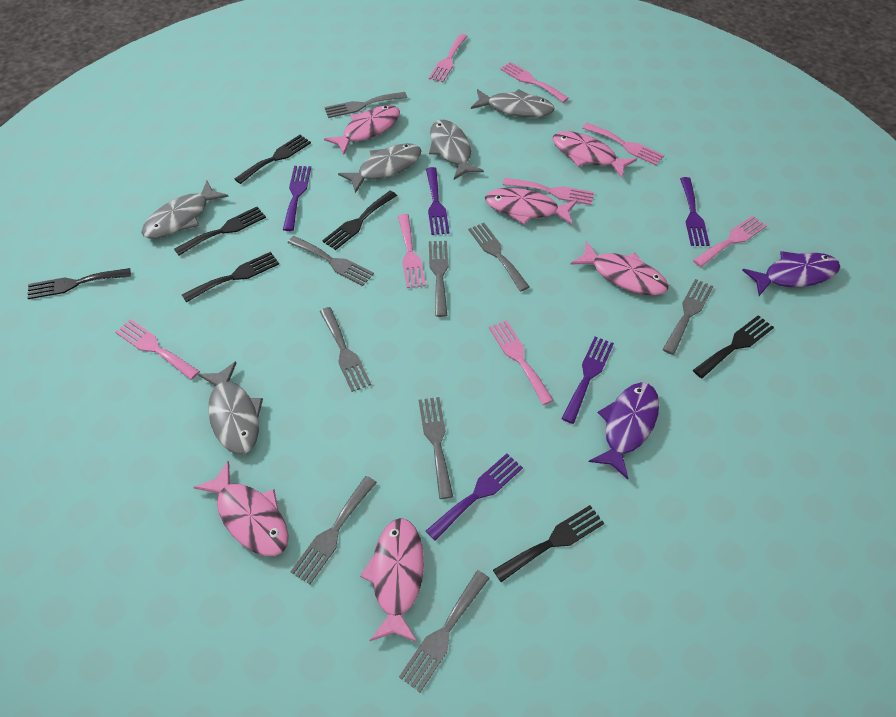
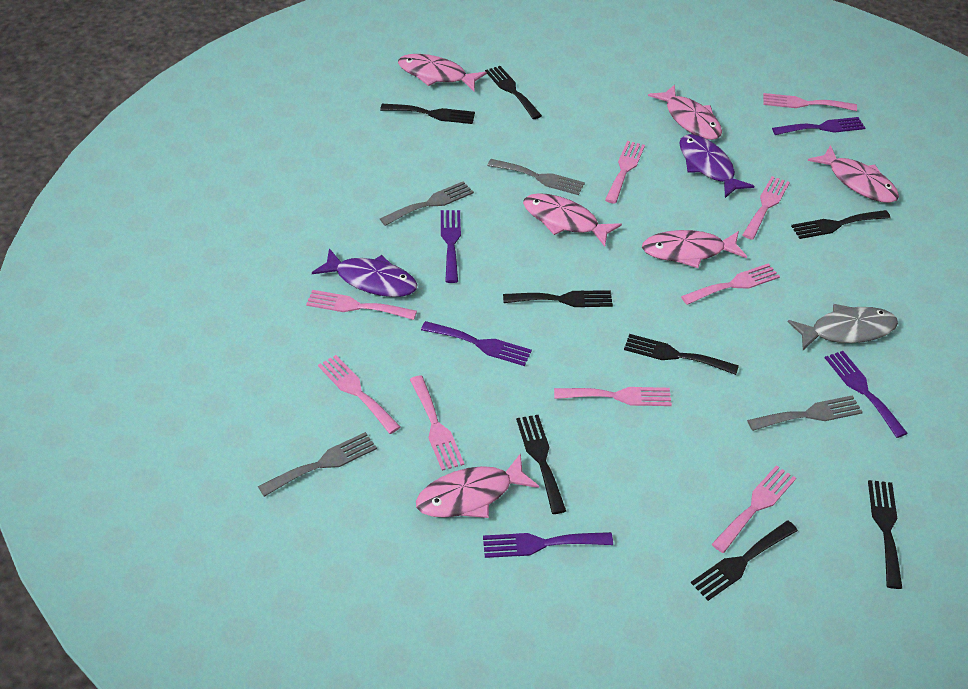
black fork: [27,268,131,299] [174,207,266,255] [182,252,279,302] [235,135,311,184] [322,191,397,250] [493,505,604,582] [693,315,774,378] = 7 -> [380,104,475,124] [485,66,542,119] [503,290,613,307] [516,415,566,514] [624,334,739,375] [691,521,798,601] [791,210,891,239] [868,480,902,589] = 8
grey fish: [141,181,229,239] [198,361,263,454] [338,143,421,193] [429,120,484,180] [471,89,555,117] = 5 -> [788,304,898,350] = 1
grey fork: [288,236,374,286] [290,476,377,584] [320,307,371,392] [324,92,407,118] [399,570,490,692] [419,397,453,499] [429,241,448,317] [468,223,530,292] [662,279,713,355] = 9 -> [258,432,377,497] [380,181,474,226] [487,159,585,195] [747,395,863,431] = 4
pink fork: [115,319,200,380] [398,214,426,288] [429,34,468,82] [489,320,554,405] [500,62,569,103] [503,178,594,205] [582,123,664,165] [693,216,767,267] = 8 -> [306,290,417,320] [318,355,400,434] [409,375,464,471] [554,387,672,406] [605,141,645,204] [681,263,780,305] [711,465,796,553] [743,176,790,240] [763,93,857,111] = 9

